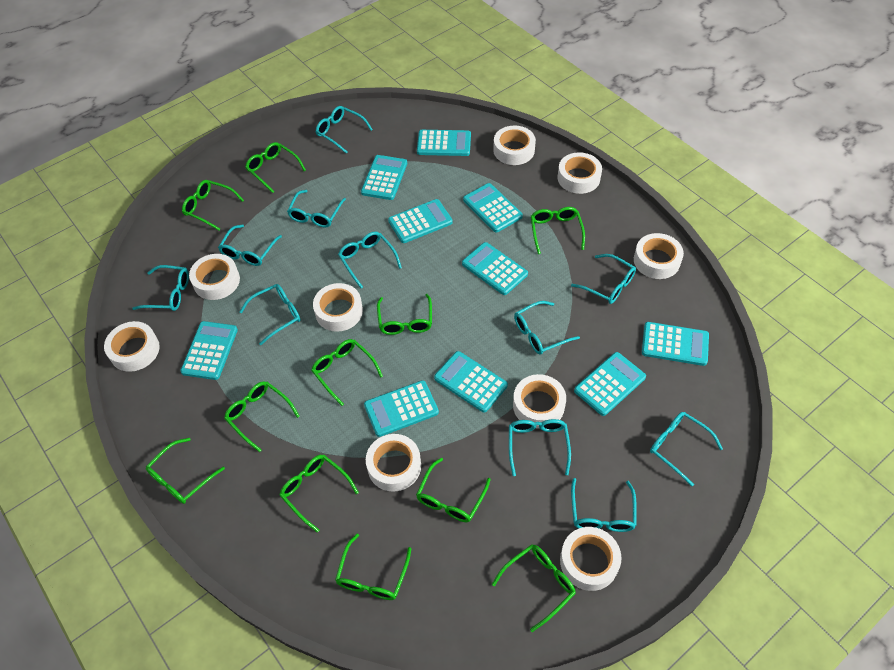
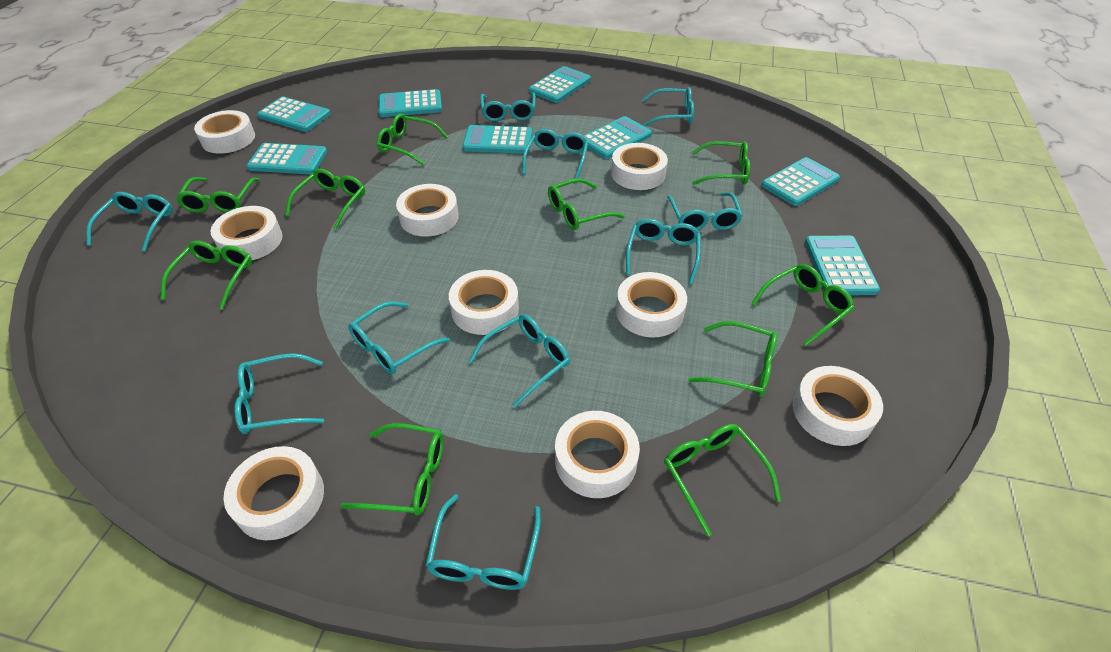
green glasses: [146,438,225,504] [182,180,244,230] [224,381,300,452] [245,142,306,193] [279,455,359,532] [311,339,383,406] [335,534,411,600] [377,294,432,335] [416,458,491,522] [492,544,576,632] [531,207,585,254] = 11 -> [161,241,252,310] [176,177,260,213] [285,169,365,230] [340,423,444,515] [377,114,448,165] [548,178,625,230] [664,424,781,537] [688,321,777,397] [691,141,750,185] [751,264,855,346] = 10
turquoise calculator: [180,321,238,380] [361,155,407,200] [364,380,439,437] [388,199,453,243] [417,130,471,156] [434,351,508,413] [462,242,528,295] [463,183,523,233] [574,352,646,416] [642,322,709,366] = 10 -> [246,143,327,174] [257,97,331,132] [379,89,442,117] [462,125,532,154] [529,66,591,103] [584,116,652,159] [761,157,840,206] [805,236,880,295] = 8
turquoise glasses: [132,265,189,311] [218,224,282,266] [239,284,300,345] [287,190,346,228] [315,106,373,154] [338,232,402,288] [509,419,571,476] [514,301,580,355] [571,254,636,304] [571,478,637,532] [650,412,723,486] = 11 -> [86,192,173,251] [234,353,324,434] [348,301,450,374] [426,494,541,590] [468,314,570,408] [480,93,536,121] [522,129,588,179] [626,219,701,284] [642,87,694,127] [667,192,743,230] = 10

